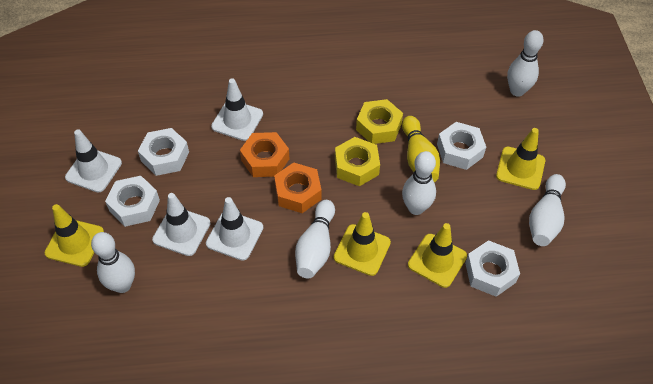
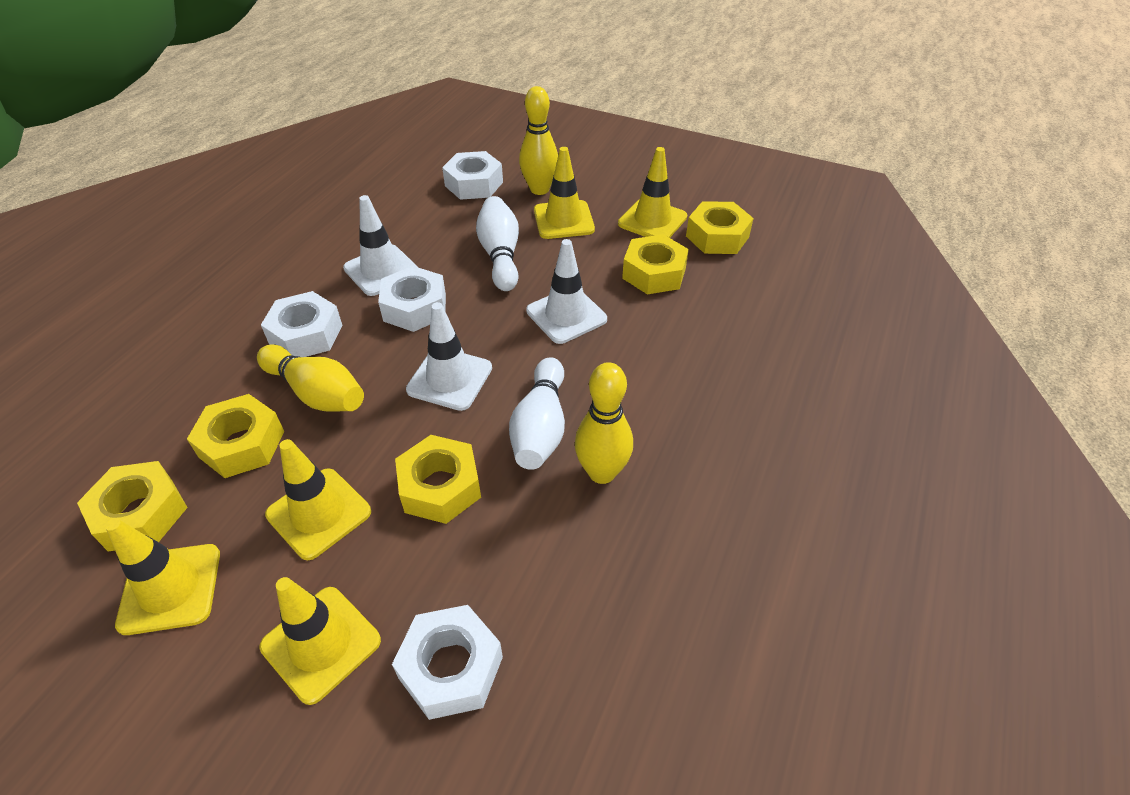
orange nut: [240,132,289,177] [274,163,322,213] = 2 -> none = 0
white bowling pin: [91,232,135,293] [295,200,335,278] [402,151,436,215] [507,30,544,97] [529,174,566,246] = 5 -> [476,196,519,291] [509,357,565,470] = 2
white traffic cone: [65,129,122,193] [152,193,211,256] [206,197,263,261] [211,78,263,141] = 4 -> [343,195,418,296] [406,302,492,411] [526,239,607,344] = 3
yellow bowling pin: [402,116,440,182] = 1 -> [257,345,364,412] [519,86,558,195] [575,362,633,484] = 3
yellow nut: [335,137,380,186] [356,99,403,144] = 2 -> [77,461,188,552] [187,394,284,478] [395,435,481,524] [622,234,689,294] [686,201,754,254] = 5
yellow traffic cone: [44,204,104,267] [334,212,391,276] [408,223,467,288] [496,128,545,190] = 4 -> [105,518,220,635] [260,577,381,705] [265,439,371,560] [534,147,595,239] [618,147,687,238] = 5

